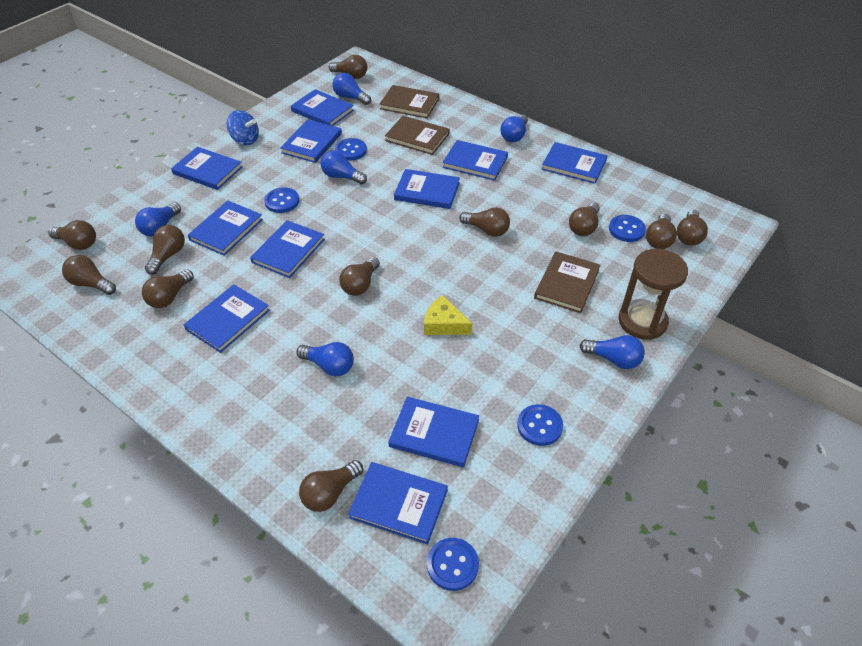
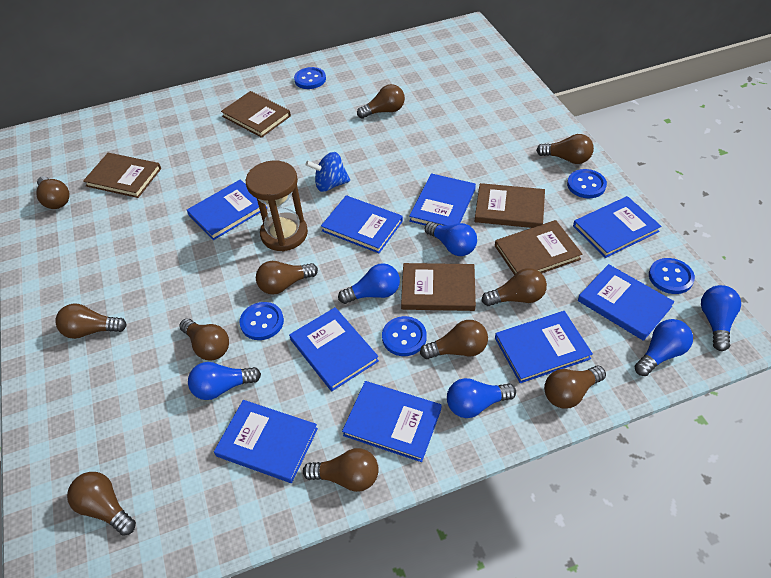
blue book: [171,147,242,190] [184,284,270,353] [188,200,263,256] [250,220,325,278] [280,119,342,163] [291,89,354,126] [348,462,448,545] [388,397,479,467] [394,169,460,209] [443,140,508,181] [542,142,607,184] = 11 -> [187,179,267,240] [214,400,318,483] [289,307,379,391] [321,195,403,253] [342,381,441,462] [409,173,476,226] [495,311,593,383] [573,196,661,258] [578,264,674,341] = 9
brown book: [380,85,439,118] [385,116,450,155] [534,251,600,313] = 3 -> [83,153,161,198] [221,91,291,138] [401,263,476,311] [475,183,545,228] [495,220,582,275] = 5
yellow cheese: [424,295,472,335] = 1 -> none = 0

